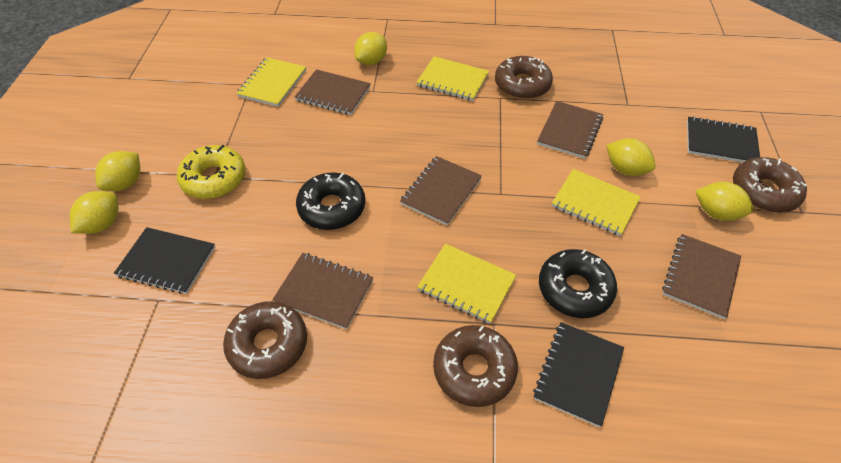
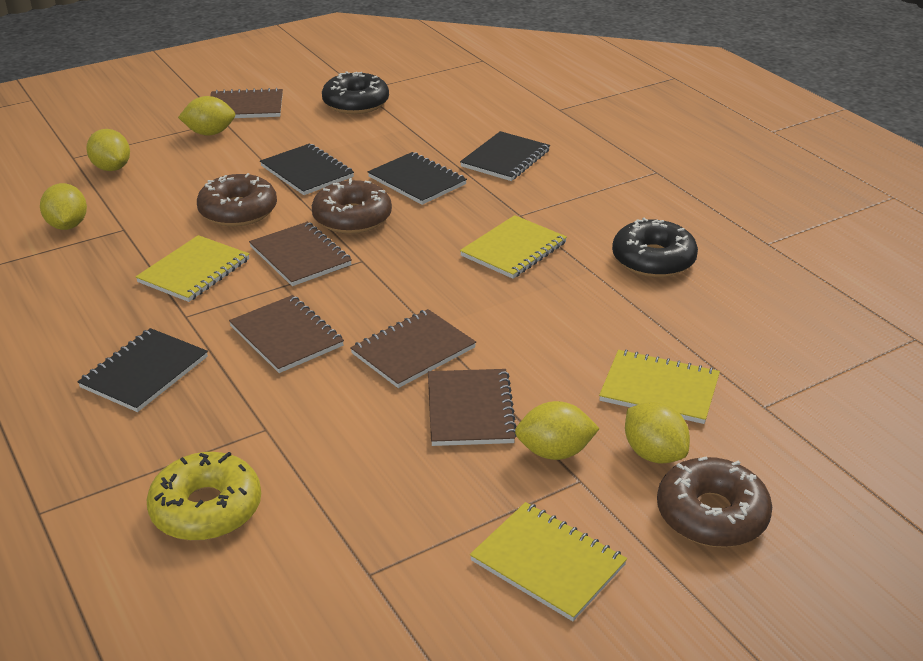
black notebook: [114,227,215,294] [533,322,624,427] [687,116,760,163] = 3 -> [77,328,208,412] [260,143,354,195] [368,152,467,205] [460,131,550,181] = 4
brown donut: [223,301,307,379] [433,325,518,407] [495,56,553,100] [733,157,807,213] = 4 -> [197,173,277,227] [312,178,392,234] [657,457,772,548] = 3

